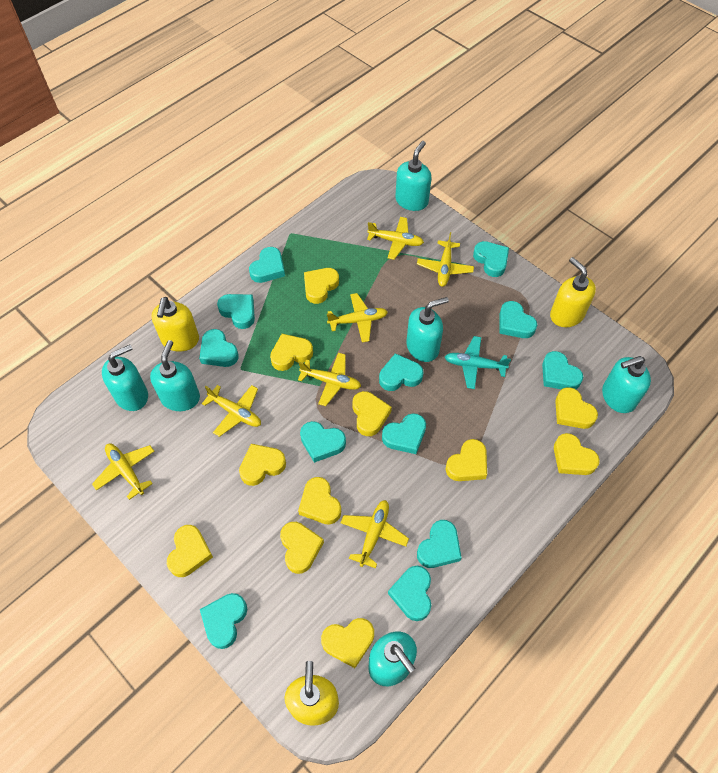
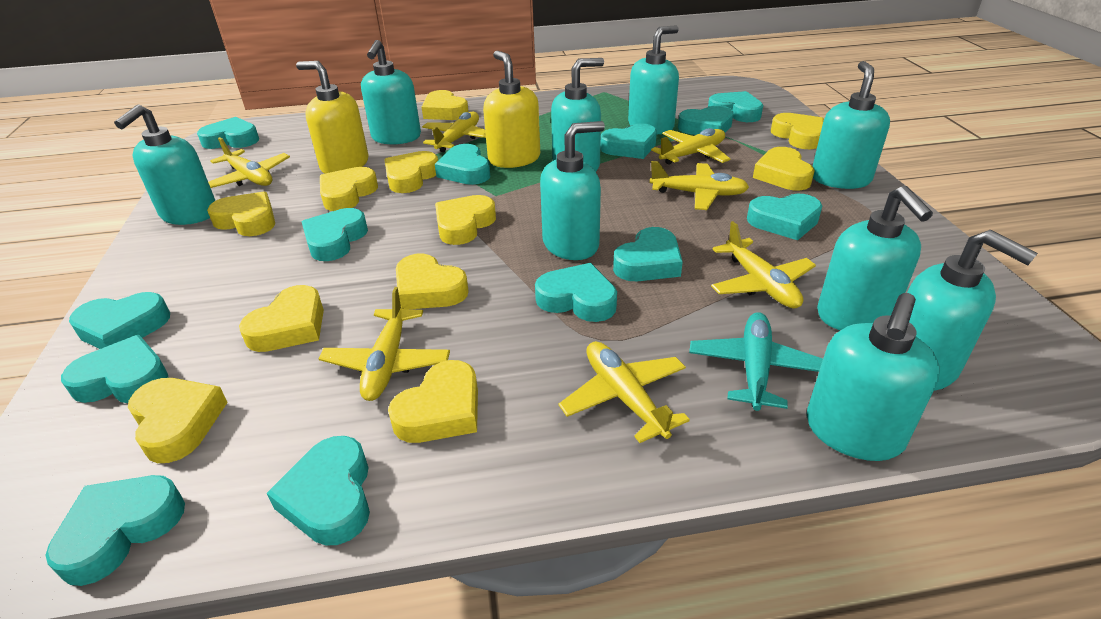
turquoise heart: [199,329,239,367] [200,593,247,649] [217,294,255,329] [249,247,285,283] [300,421,346,463] [379,353,423,391] [382,413,426,454] [388,566,431,621] [417,520,462,568] [473,241,509,277] [499,301,537,338] [542,351,583,389] = 12 -> [46,475,185,586] [61,335,169,403] [69,292,170,349] [197,117,259,149] [267,436,370,546] [302,208,368,261] [435,144,490,185] [535,263,617,322] [600,123,657,159] [613,227,683,281] [678,105,734,135] [708,91,763,122] [747,194,822,240] = 13
turquoise soap dispenser: [102,345,148,411] [150,340,200,411] [369,632,417,686] [395,141,431,211] [407,297,449,362] [602,356,651,413] = 6 -> [114,104,216,225] [361,40,421,145] [540,121,605,260] [551,58,604,172] [628,25,679,134] [807,293,940,461] [812,61,890,189] [817,186,933,330] [907,230,1038,391] = 9
yellow soap dispenser: [152,297,199,352] [285,661,339,726] [550,257,596,327] = 3 -> [296,61,368,174] [483,50,540,168] = 2

